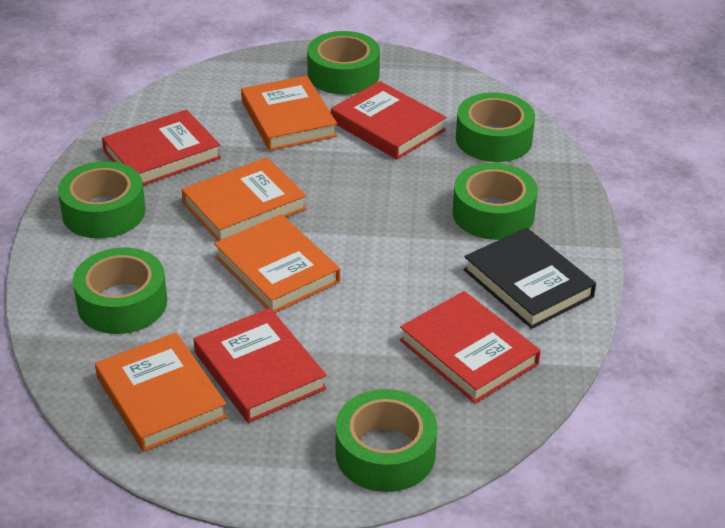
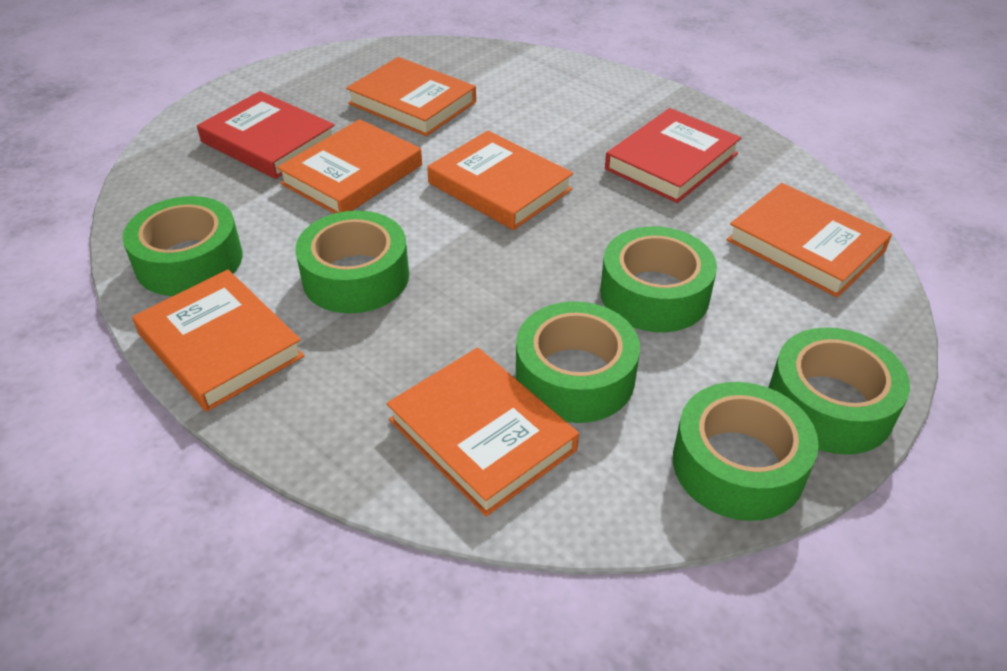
black book: [463,227,596,329] = 1 -> none = 0
orange book: [95,332,227,452] [181,157,307,241] [214,214,340,313] [241,76,337,151] = 4 -> [132,270,304,412] [277,119,422,214] [346,57,476,136] [387,348,579,517] [427,130,573,230] [727,183,892,298] = 6
red book: [102,109,221,186] [194,308,327,423] [331,81,446,160] [400,291,541,403] = 4 -> [197,91,335,179] [605,108,741,203] = 2

